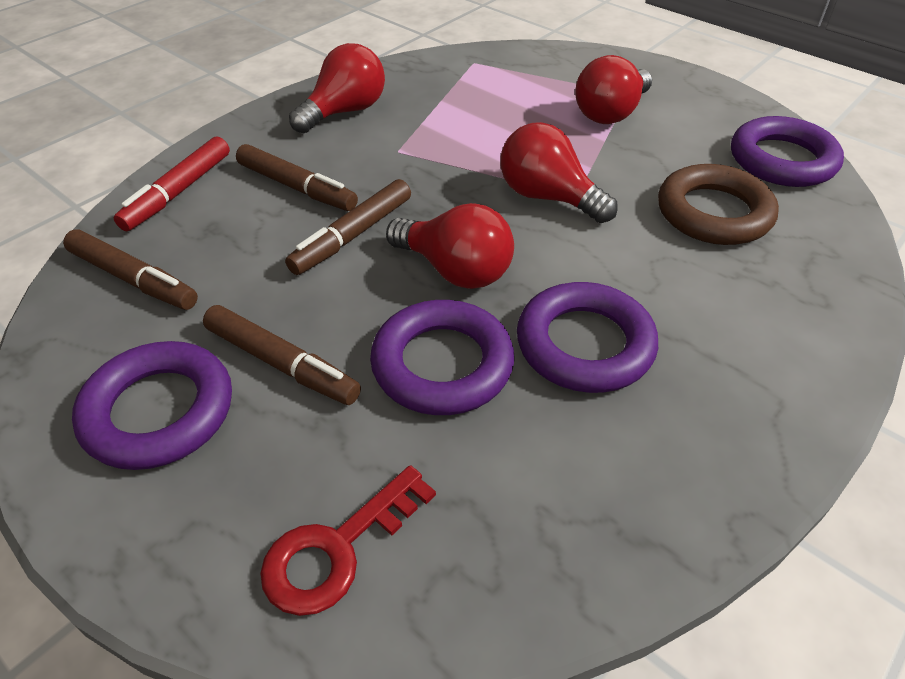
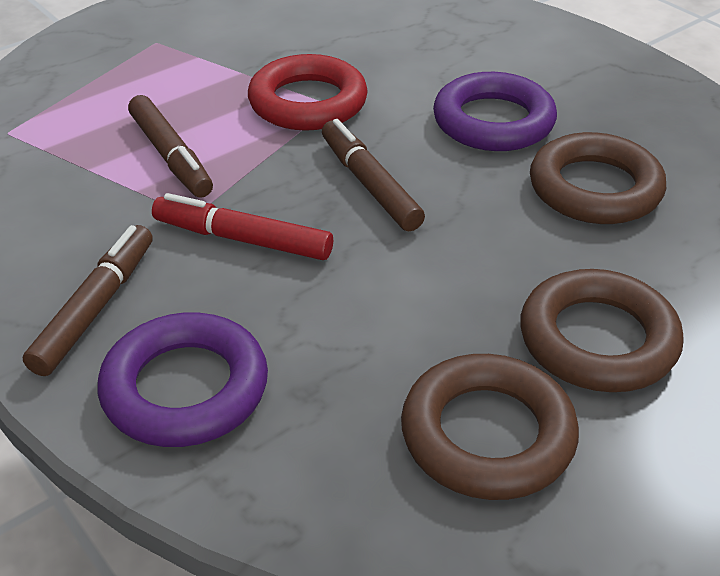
brown marker: [63,230,198,310] [203,305,361,405] [236,144,358,211] [285,179,411,275] = 4 -> [23,225,153,376] [128,95,213,198] [322,119,425,231] = 3
brown ring: [658,164,779,245] = 1 -> [401,354,579,500] [520,269,684,392] [530,132,666,224] = 3
purple ring: [72,341,232,470] [370,300,515,415] [517,282,658,393] [731,116,844,187] = 4 -> [98,313,268,447] [433,72,557,151] = 2
red key: [260,465,436,616] = 1 -> none = 0
red light bulb: [289,43,385,134] [386,203,514,289] [501,122,618,223] [575,55,652,124] = 4 -> none = 0
red ring: none = 0 -> [248,54,368,131] = 1

